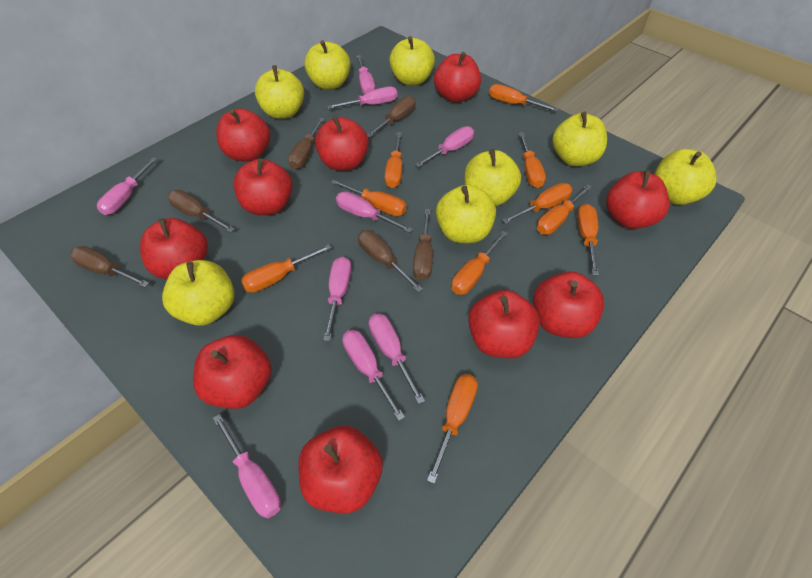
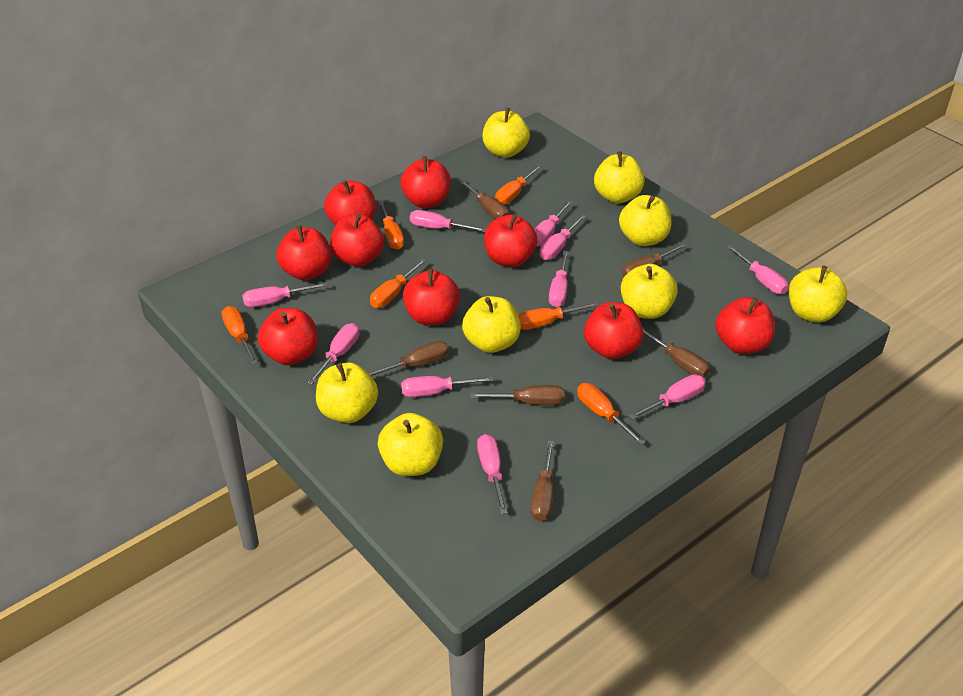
orange screwdriver: [241,244,332,293] [330,179,407,216] [385,132,402,188] [427,374,478,484] [452,231,508,295] [489,84,558,112] [502,183,572,224] [519,132,546,188] [537,184,592,235] [577,204,599,276] = 10 -> [222,306,258,365] [370,258,426,308] [378,200,404,250] [495,165,542,205] [518,302,598,330] [577,383,645,445] = 6
pink screwdriver: [97,157,158,215] [213,414,281,518] [323,256,351,341] [327,87,398,109] [336,192,413,233] [342,330,405,421] [356,55,375,94] [369,314,425,404] [415,126,474,167] = 9 -> [242,282,328,307] [307,323,360,385] [401,376,494,397] [410,210,487,232] [477,434,508,514] [534,200,572,246] [539,214,586,260] [549,251,569,307] [628,375,706,420] [727,245,789,294] = 10
red apple: [140,218,208,279] [193,335,272,409] [216,108,270,162] [233,158,293,215] [298,426,383,513] [315,116,369,171] [434,52,481,103] [468,290,540,358] [533,272,605,338] [606,170,669,229] = 10 -> [258,308,318,365] [276,225,331,280] [324,180,376,225] [330,214,384,267] [401,156,451,208] [403,269,460,325] [484,214,537,267] [584,302,643,359] [715,297,775,354] = 9

